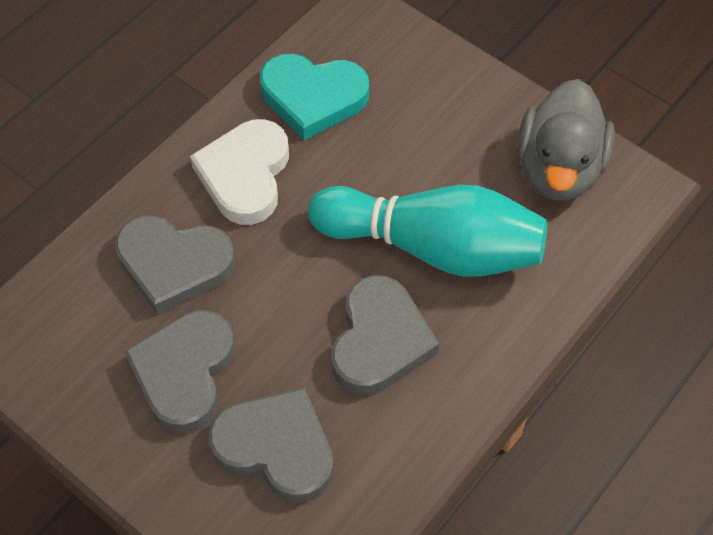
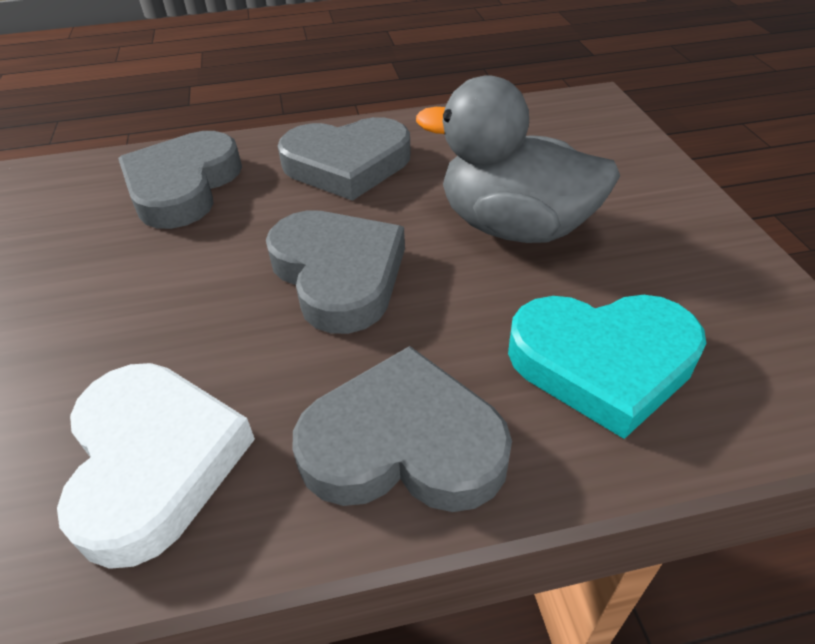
turquoise bowling pin: [308,185,548,277] = 1 -> none = 0

